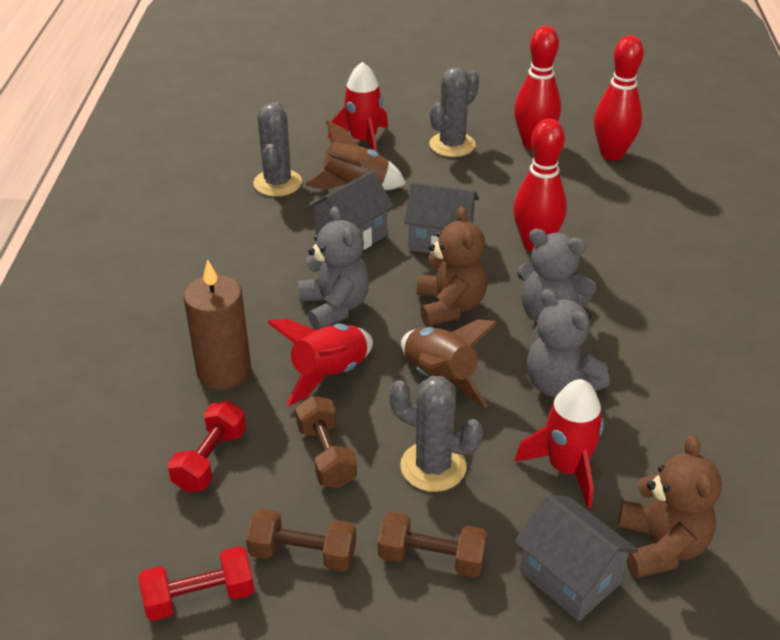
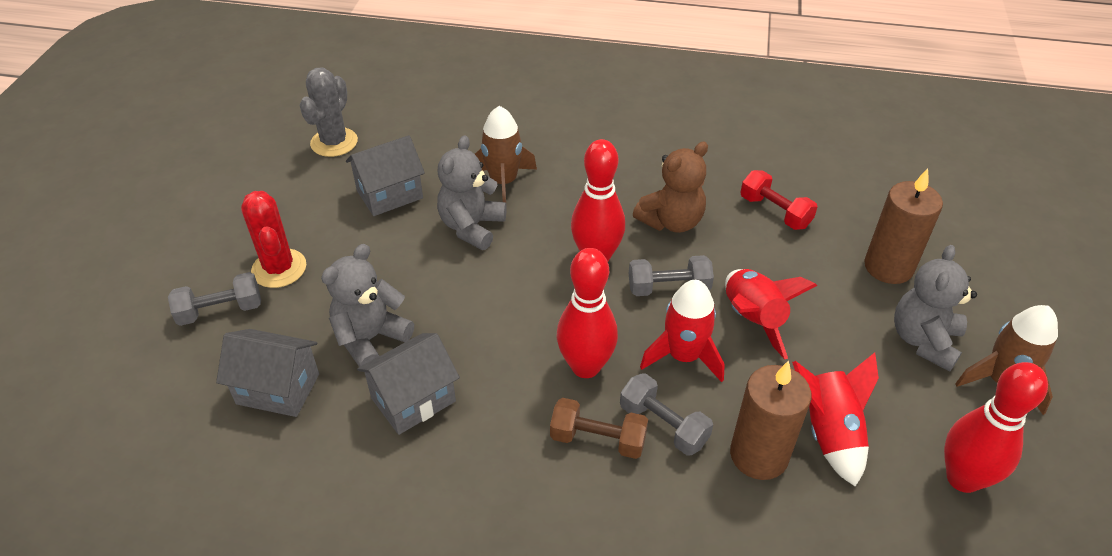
brown candle: [184,259,251,390] = 1 -> [730,361,812,480] [864,168,943,284] = 2
brown dumbbell: [246,508,356,572] [295,396,357,488] [378,511,487,578] = 3 -> [550,398,648,459] = 1
brown teddy bear: [417,207,487,326] [618,435,722,578] = 2 -> [633,142,708,233] = 1
grey cactus: [253,102,302,197] [389,376,483,492] [429,67,479,157] = 3 -> [299,68,358,157] = 1
grey dumbbell: none = 0 -> [168,272,261,326] [620,373,713,455] [629,255,714,296] = 3
red cactus: none = 0 -> [241,191,306,288] = 1
red dumbbell: [139,546,254,621] [168,400,246,492] = 2 -> [740,170,818,230] = 1

